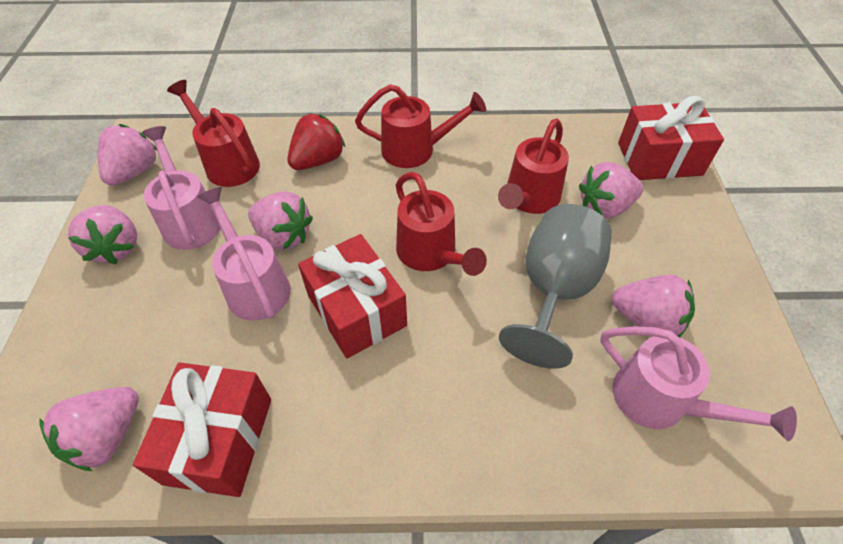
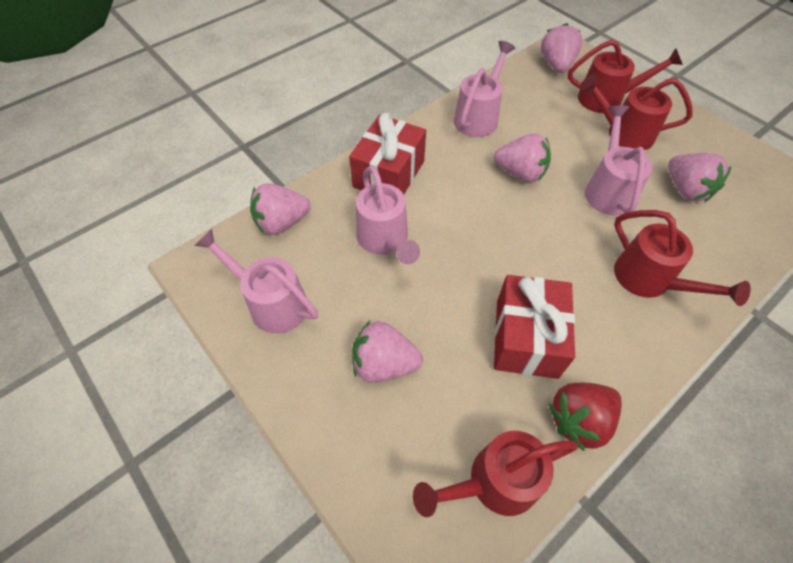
grey goblet: [499,204,612,369] = 1 -> none = 0
pink strawberry: [39,387,139,471] [68,205,137,264] [98,124,157,186] [248,191,313,250] [579,162,643,219] [612,274,695,337] = 6 -> [250,183,311,235] [352,321,423,383] [494,133,551,183] [541,23,583,73] [668,153,731,202] = 5
pink watering can: [142,126,221,250] [197,187,291,321] [600,326,797,441] = 3 -> [194,229,318,334] [356,166,420,264] [454,41,515,137] [585,105,652,216] = 4
red gift: [133,362,271,497] [298,234,407,358] [618,96,724,180] = 3 -> [349,113,426,194] [494,275,575,379] = 2

